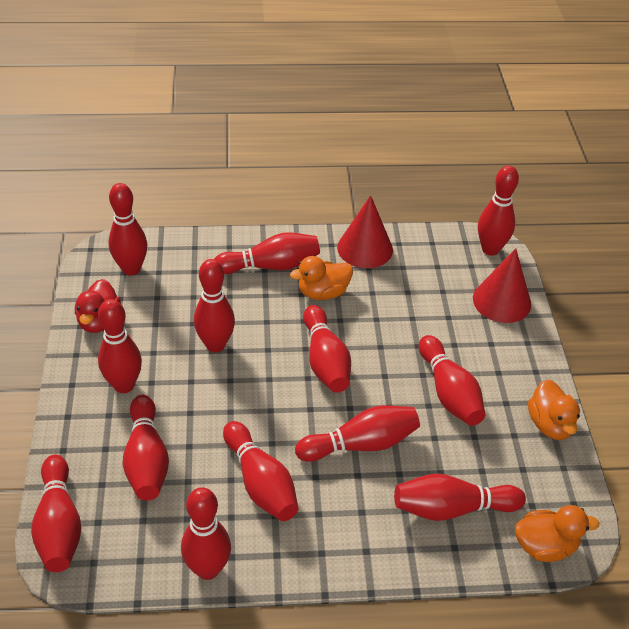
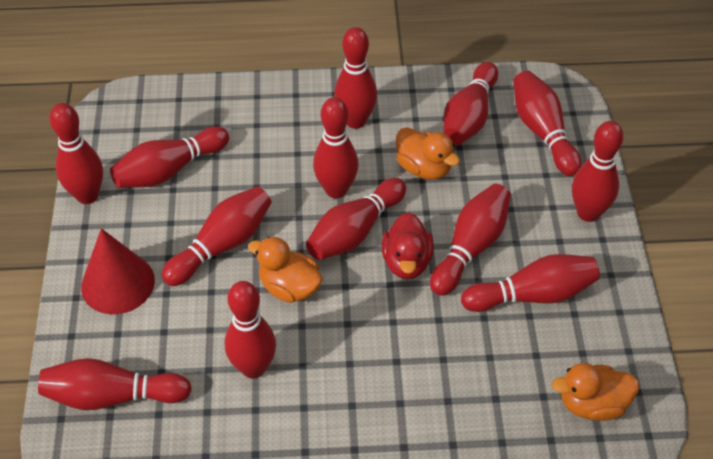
red cone: [337,195,393,268] [473,248,531,323] = 2 -> [81,228,155,314] = 1

